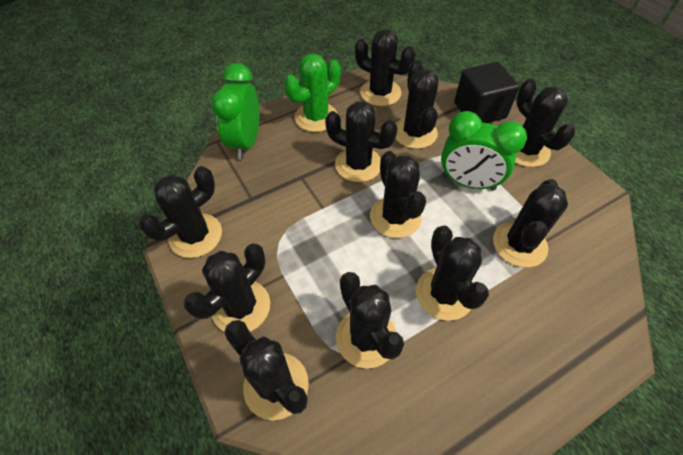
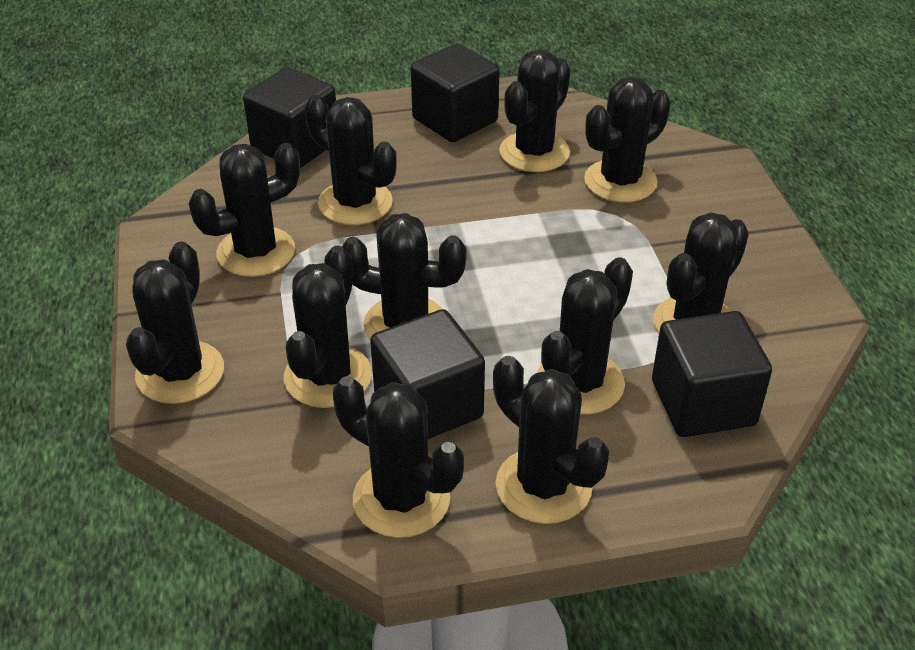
black cube: [454,62,520,123] = 1 -> [243,67,336,168] [370,309,485,439] [411,43,500,142] [652,311,772,437] = 4
green cactus: [284,53,341,132] = 1 -> none = 0
green clock: [211,63,259,159] [441,111,527,191] = 2 -> none = 0

